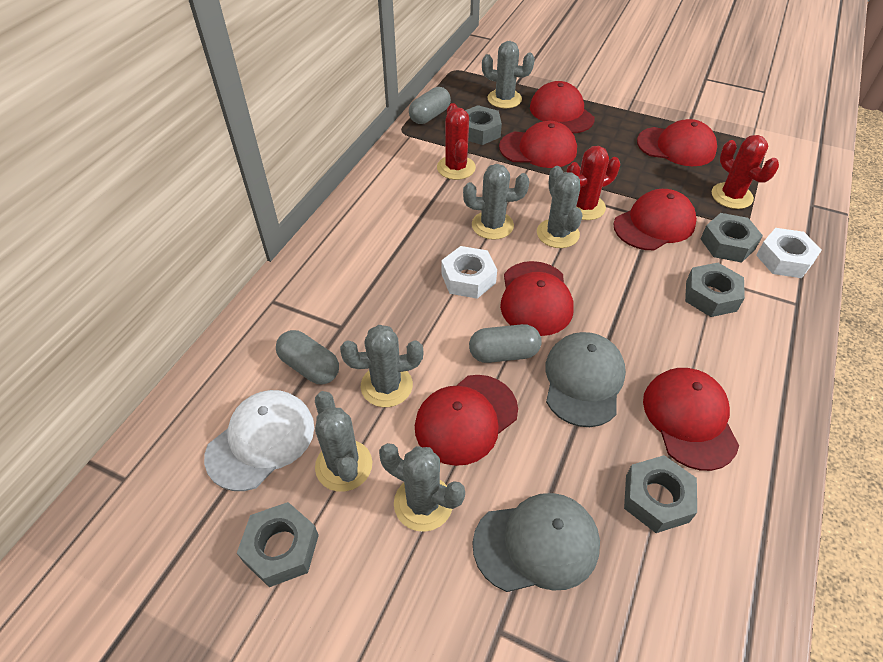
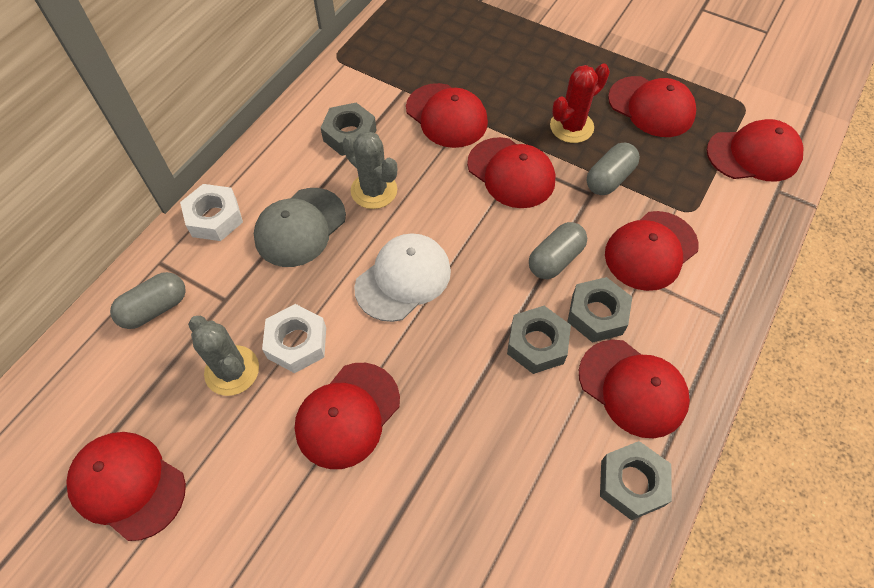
grey cactus: [315,391,372,492] [340,325,423,407] [379,443,465,532] [463,164,530,240] [482,41,535,108] [537,166,582,248] = 6 -> [188,316,259,396] [342,131,397,209] = 2
grey cap: [473,493,600,592] [545,332,626,427] = 2 -> [254,188,346,267] = 1
grey nut: [237,502,319,587] [465,105,502,145] [624,455,697,533] [685,263,745,317] [701,213,763,263] = 5 -> [321,103,376,156] [507,306,571,374] [567,277,632,343] [600,441,672,520] = 4
red cactus: [437,103,476,180] [566,146,620,220] [712,135,779,209] = 3 -> [550,63,610,143] = 1
red cap: [415,375,518,466] [499,121,577,168] [500,261,574,336] [530,81,595,133] [614,189,697,250] [637,119,717,166] [643,368,739,471] = 7 -> [66,432,186,541] [295,363,400,469] [406,83,488,148] [467,137,555,208] [579,340,690,438] [605,211,699,291] [608,76,696,137] [706,119,804,182] = 8

